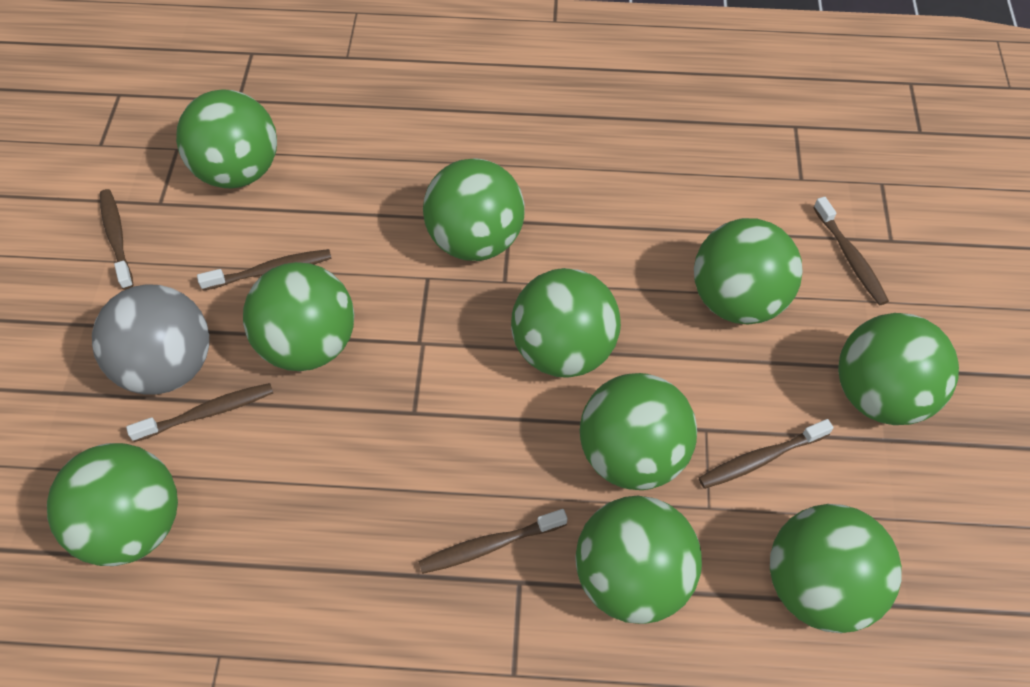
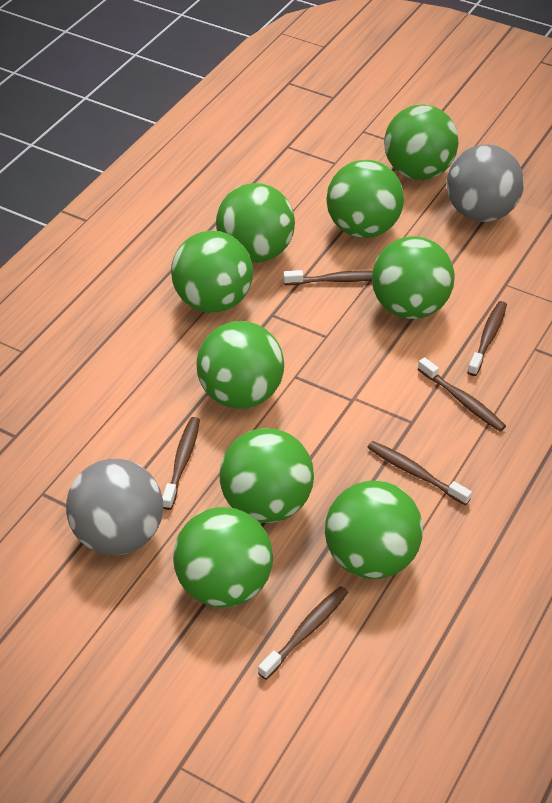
green ball: [47,443,178,566] [176,89,277,188] [243,262,354,371] [423,158,525,261] [511,268,621,378] [575,496,702,624] [580,373,697,490] [694,218,803,324] [770,504,902,633] [838,313,959,425] = 10 -> [171,231,253,313] [173,507,273,608] [197,321,284,409] [216,183,295,263] [219,428,314,523] [325,481,423,579] [326,160,404,238] [372,236,454,319] [384,104,458,180] = 9
grey ball: [92,284,209,395] = 1 -> [66,459,163,555] [447,144,524,222] = 2

